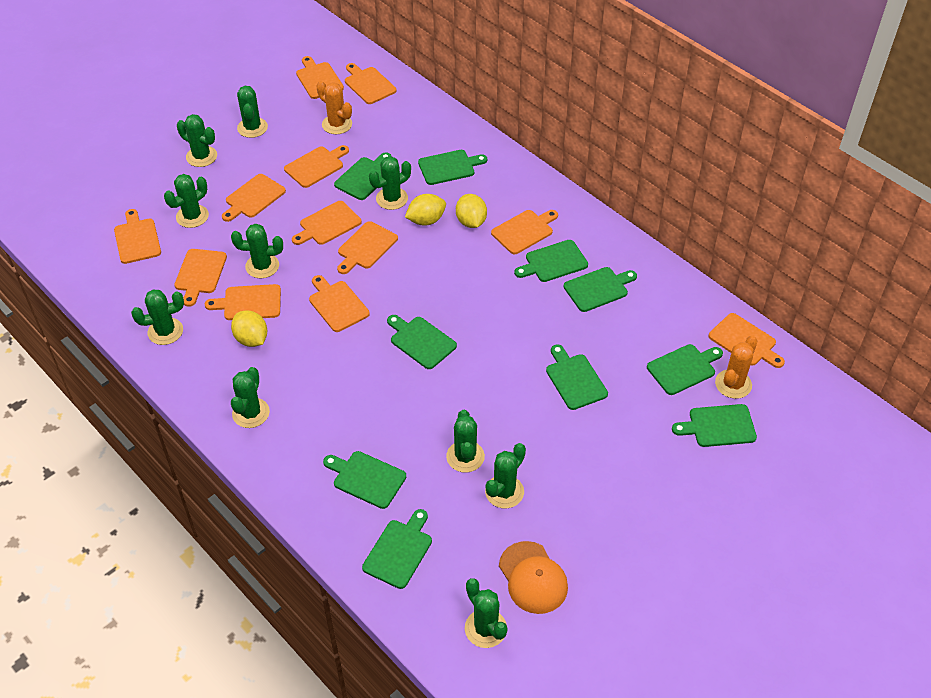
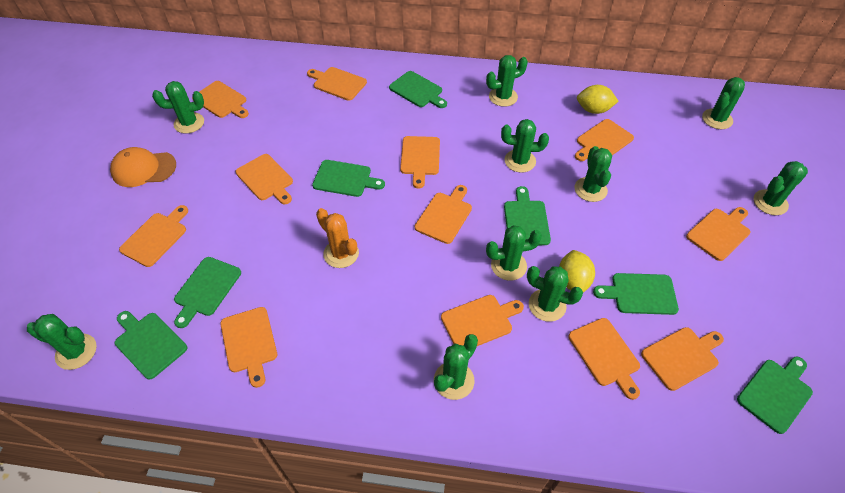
green cutting board: [323,451,406,509] [334,152,391,200] [362,509,432,589] [387,315,457,369] [418,150,487,185] [514,240,588,282] [546,344,608,410] [564,267,637,312] [647,344,723,395] [672,404,757,447] = 10 -> [115,311,187,380] [174,257,241,328] [312,160,385,197] [389,71,447,108] [504,186,551,245] [593,273,679,315] [737,356,813,434] = 7
orange cactus: [316,81,352,134] [715,336,758,399] = 2 -> [316,208,359,268] = 1
yellow lemon: [231,310,267,347] [405,194,446,225] [456,194,487,228] = 3 -> [559,250,595,292] [577,85,618,114] = 2

